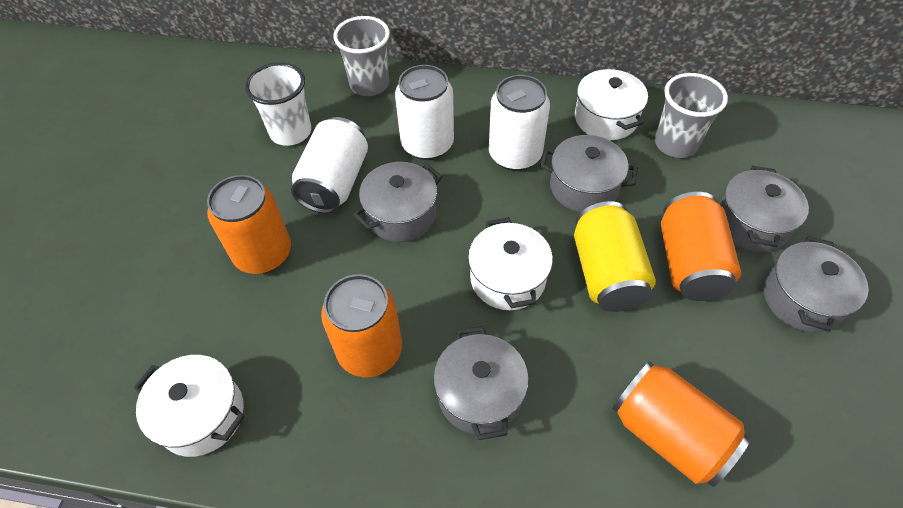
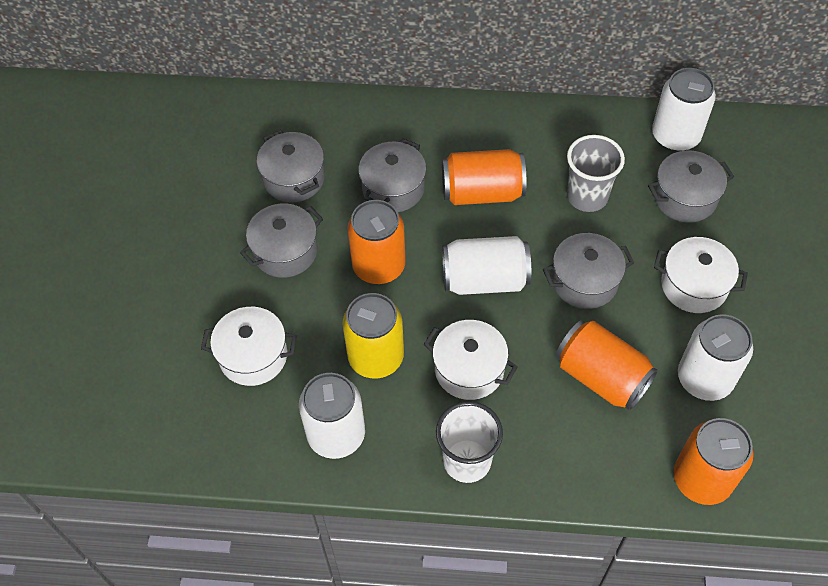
grey cup: [333,16,390,96] [655,73,728,158] = 2 -> [567,135,625,212] = 1
white can: [291,117,368,214] [395,65,454,160] [489,75,550,171] = 3 -> [299,373,365,459] [442,236,531,295] [652,68,716,152] [678,314,753,401] = 4

